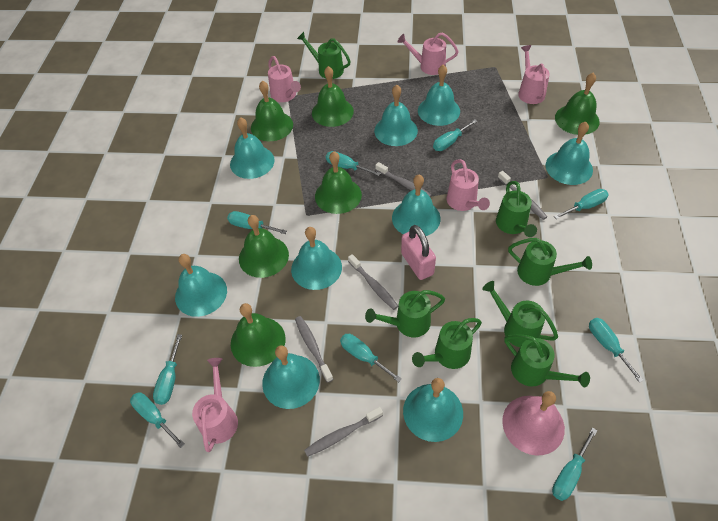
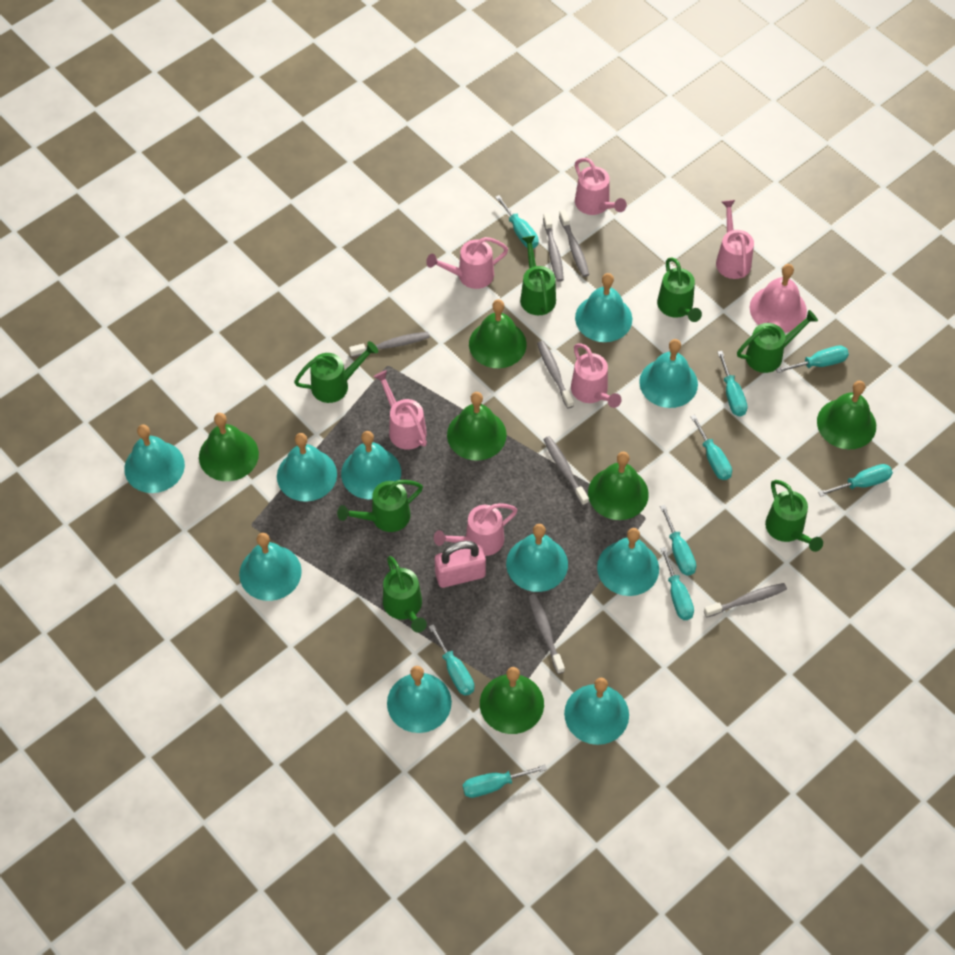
grey toothbrush: [295,316,333,383] [304,407,383,457] [348,254,398,310] [375,162,432,197] [498,171,547,220] = 5 -> [349,332,430,357] [529,594,565,674] [537,341,574,408] [543,213,564,282] [543,436,589,506] [559,210,589,277] [704,583,787,618] = 7
pink watering can: [192,358,238,452] [268,56,301,102] [398,32,459,75] [446,159,490,211] [518,45,550,104] = 5 -> [374,370,427,450] [426,237,508,289] [434,503,518,556] [571,344,622,408] [575,158,627,215] [716,200,754,279] = 6
turquoise bell: [175,254,227,317] [230,117,275,179] [262,345,320,409] [291,227,342,290] [374,85,418,146] [392,175,441,236] [403,378,463,442] [418,64,460,126] [546,122,593,185] = 9 -> [124,424,185,493] [239,533,302,601] [277,433,337,502] [341,431,401,499] [387,666,452,733] [506,524,568,592] [564,678,629,745] [575,273,632,342] [597,528,659,596] [639,339,698,408] = 10

